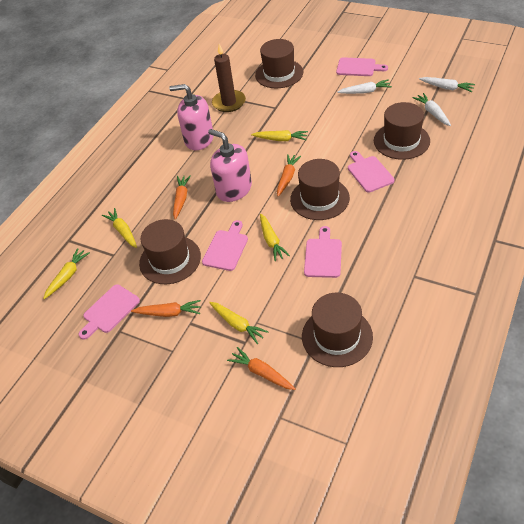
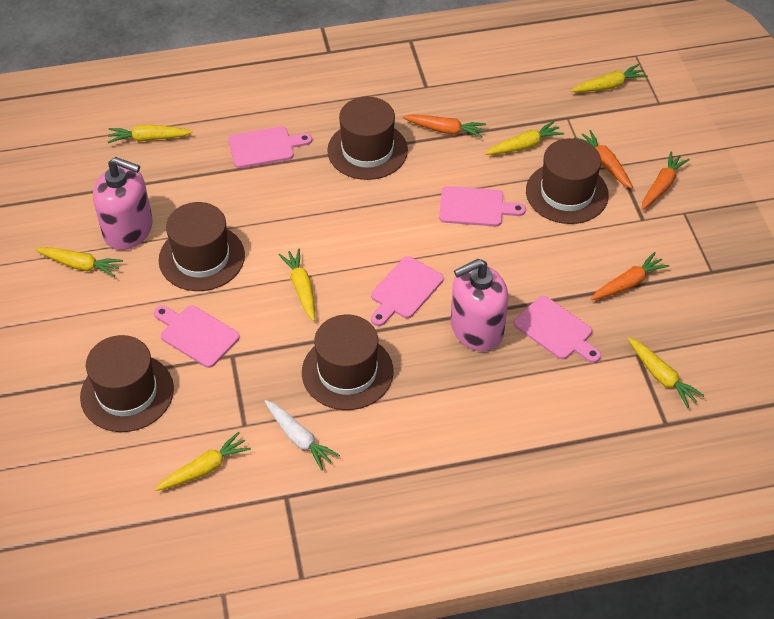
brown candle: [212,44,246,112] = 1 -> none = 0
white carrot: [337,79,392,94] [412,93,451,126] [419,77,475,92] = 3 -> [265,400,340,471] = 1
yellow carrot: [43,248,90,299] [102,208,137,248] [209,302,269,344] [251,130,308,141] [260,213,290,261] = 5 -> [35,247,123,277] [108,125,193,143] [155,432,251,491] [278,249,315,321] [485,121,564,155] [570,64,648,92] [628,337,705,408] = 7

